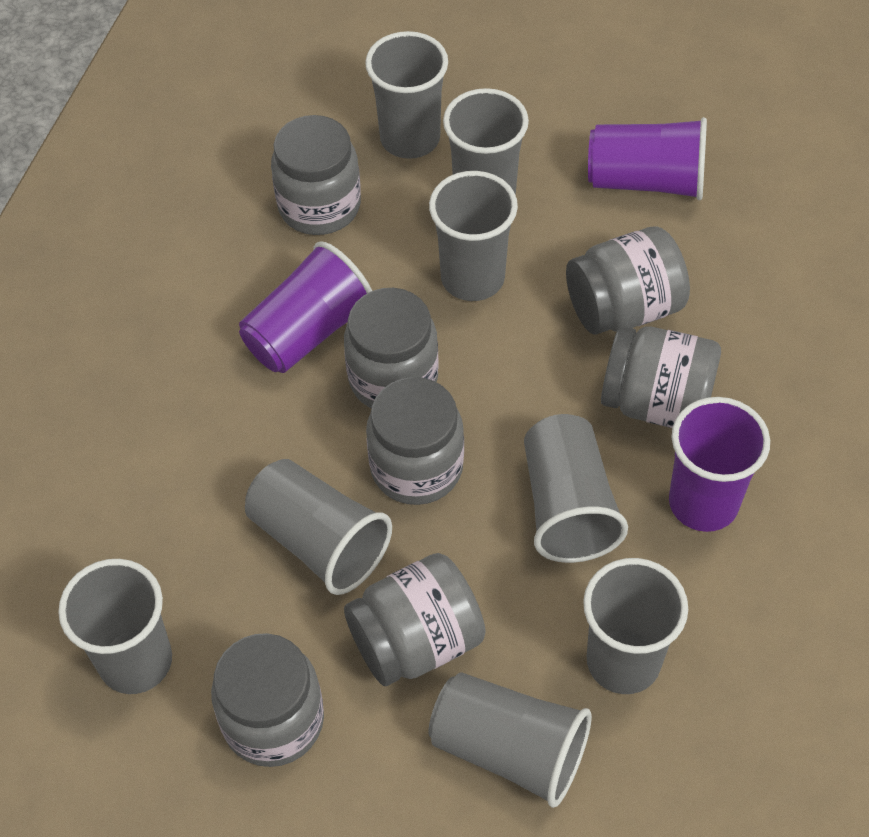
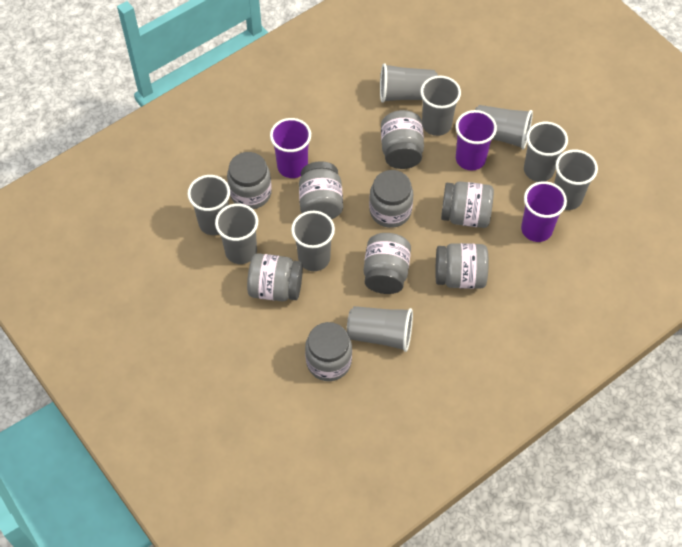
grey cup: [58,559,172,694] [245,459,392,595] [365,31,448,159] [429,171,518,301] [429,672,592,808] [443,88,529,195] [524,414,628,563] [583,558,688,694] = 8 -> [187,175,230,235] [215,204,258,264] [291,211,335,271] [347,306,413,352] [380,63,438,103] [420,76,461,136] [475,105,533,149] [524,122,568,182] [554,150,598,210] = 9
grey jar: [211,633,324,767] [271,115,361,235] [344,288,439,408] [344,553,485,686] [366,377,464,505] [566,226,690,335] [601,326,721,428] = 7 -> [227,152,272,209] [247,253,303,301] [299,161,343,219] [305,322,352,381] [364,233,411,294] [369,170,413,228] [381,110,424,169] [435,243,489,289] [441,181,494,228] = 9

